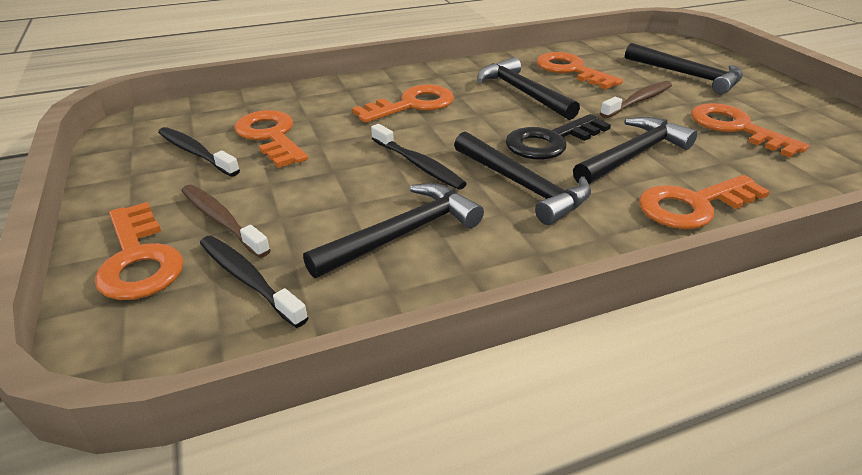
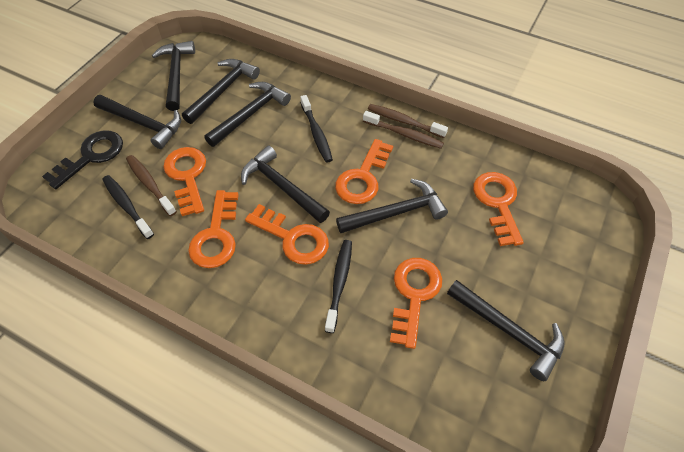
black hammer: [303,183,484,278] [454,131,591,225] [477,57,580,120] [573,117,697,184] [625,43,743,94] = 5 -> [93,95,181,149] [152,41,195,111] [182,59,260,124] [204,82,291,147] [241,146,330,223] [336,179,448,233] [447,280,565,381] = 7
brown toothbrush: [181,185,271,258] [600,81,672,118] = 2 -> [126,155,177,216] [363,111,444,149] [368,104,448,138] = 3

